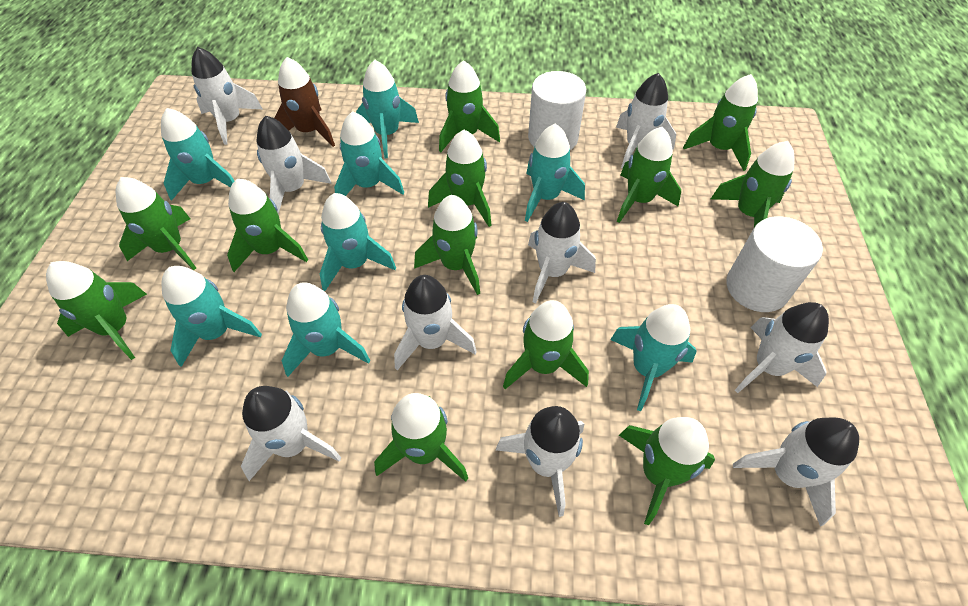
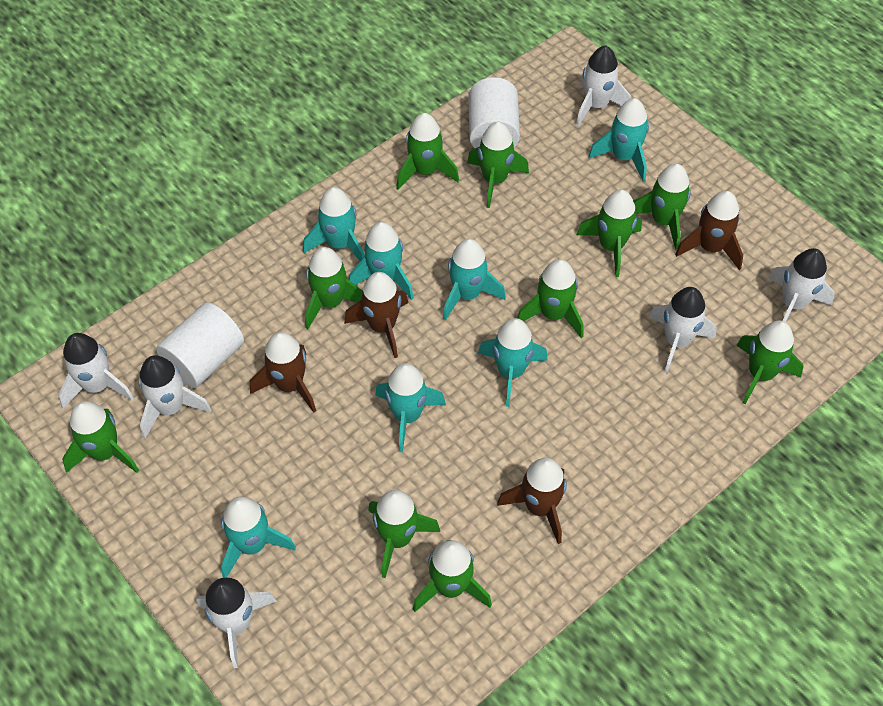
brown rocket: [274,57,335,147] = 1 -> [250,332,316,413] [344,272,408,358] [497,458,567,544] [675,191,743,270] = 4
green rocket: [46,261,147,360] [116,177,196,270] [227,179,308,272] [374,393,468,482] [414,195,480,295] [428,130,492,227] [439,60,500,152] [503,300,589,389] [617,127,681,223] [619,417,715,526] [683,74,758,171] [711,141,794,227] = 12 -> [62,401,139,473] [305,247,363,329] [368,490,440,578] [396,113,459,190] [413,540,492,612] [467,122,529,208] [517,259,584,339] [577,190,642,277] [633,164,691,250] [736,321,803,404] = 10
turquoise rocket: [161,108,234,201] [162,266,262,367] [282,282,370,377] [320,193,396,291] [334,111,404,196] [356,60,419,158] [525,124,585,222] [610,304,697,411] = 8 -> [221,497,296,578] [303,187,365,262] [349,222,414,300] [375,363,446,452] [443,239,506,321] [478,318,548,407] [589,98,649,181] = 7
white rocket: [192,47,263,145] [241,386,341,481] [257,116,331,214] [394,275,477,371] [496,406,584,517] [528,202,596,303] [616,73,676,169] [733,417,859,526] [735,302,829,393] = 9 -> [58,333,134,409] [139,355,211,439] [196,578,277,668] [576,45,631,126] [649,287,717,373] [768,248,835,322] = 6

